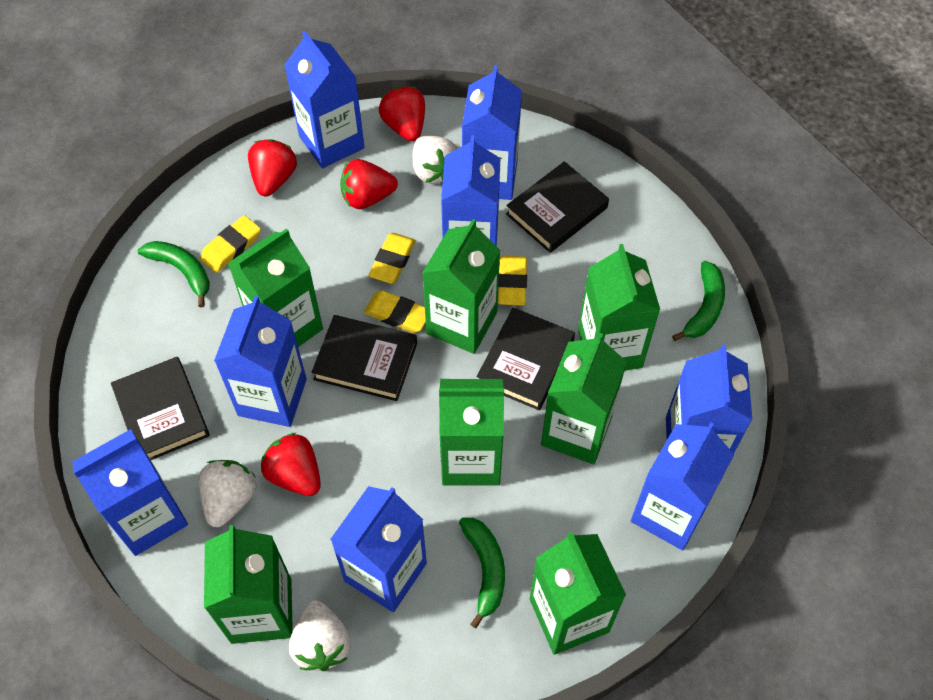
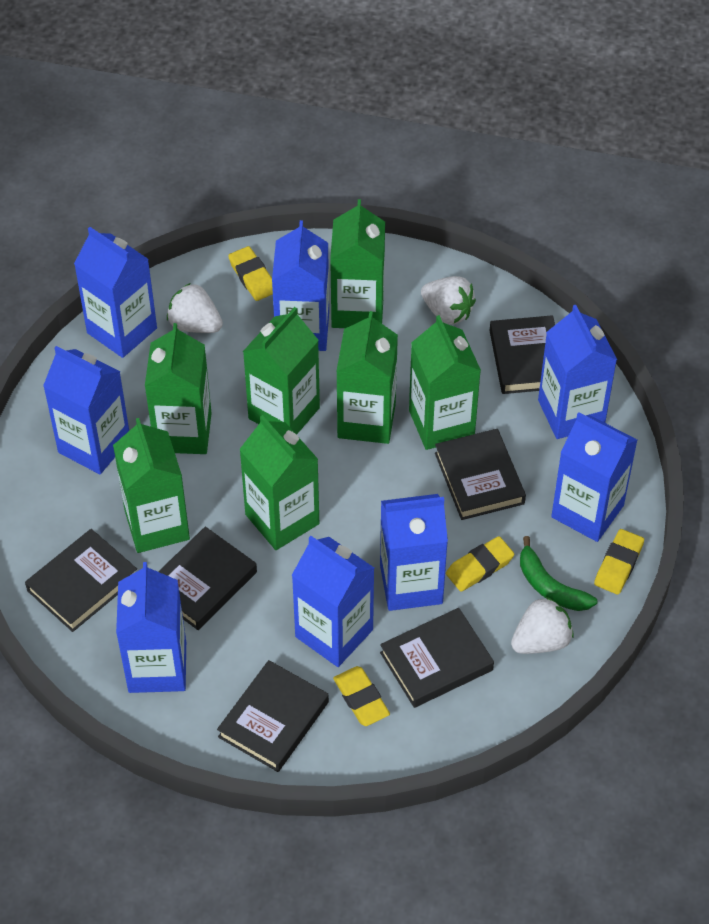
black book: [111,357,210,460] [311,315,417,401] [477,308,575,410] [506,161,609,253] = 4 -> [25,529,137,632] [158,527,257,630] [217,660,329,772] [380,608,494,708] [435,429,526,520] [490,315,555,394] = 6
green banana: [138,241,210,307] [459,518,505,628] [672,261,725,341] = 3 -> [520,536,597,611] = 1
red strawberry: [248,139,297,196] [261,433,321,496] [340,159,398,209] [379,86,425,141] = 4 -> none = 0

